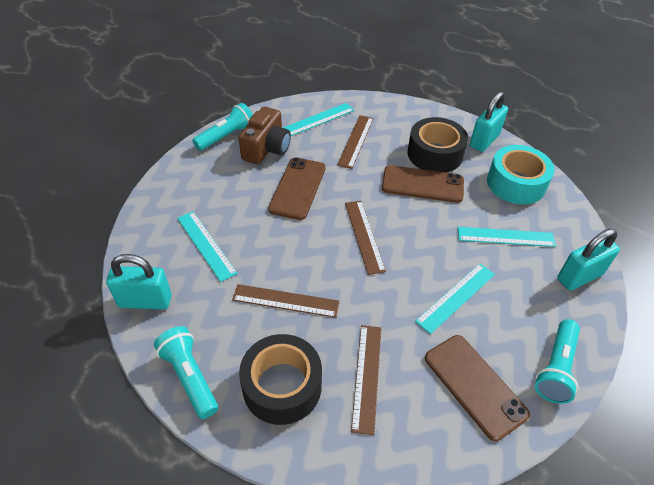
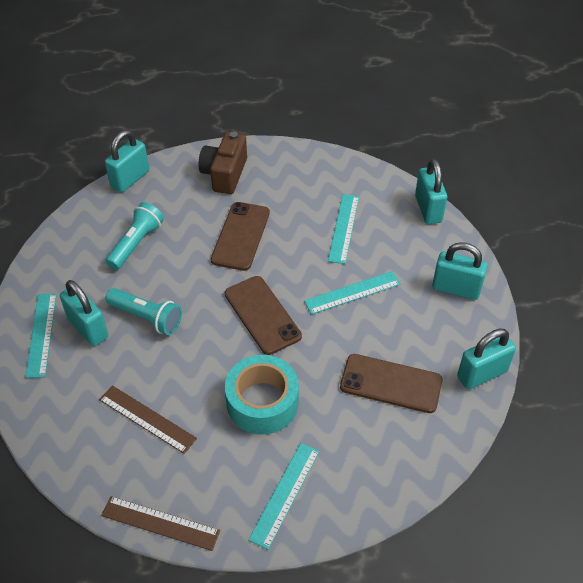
black tape: [239,334,322,425] [407,117,468,173] = 2 -> none = 0
brown ruler: [232,284,340,318] [337,115,374,169] [345,201,386,275] [351,325,382,435] = 4 -> [99,385,197,454] [101,496,220,551] = 2
turquoise flashlight: [154,326,218,419] [192,103,253,151] [535,319,580,404] = 3 -> [105,202,164,270] [105,288,182,335] = 2
turquoise padlock: [106,254,172,310] [470,91,508,152] [557,229,620,291] = 3 -> [60,280,108,346] [105,130,149,193] [415,159,447,224] [432,242,488,300] [457,329,516,389] = 5

